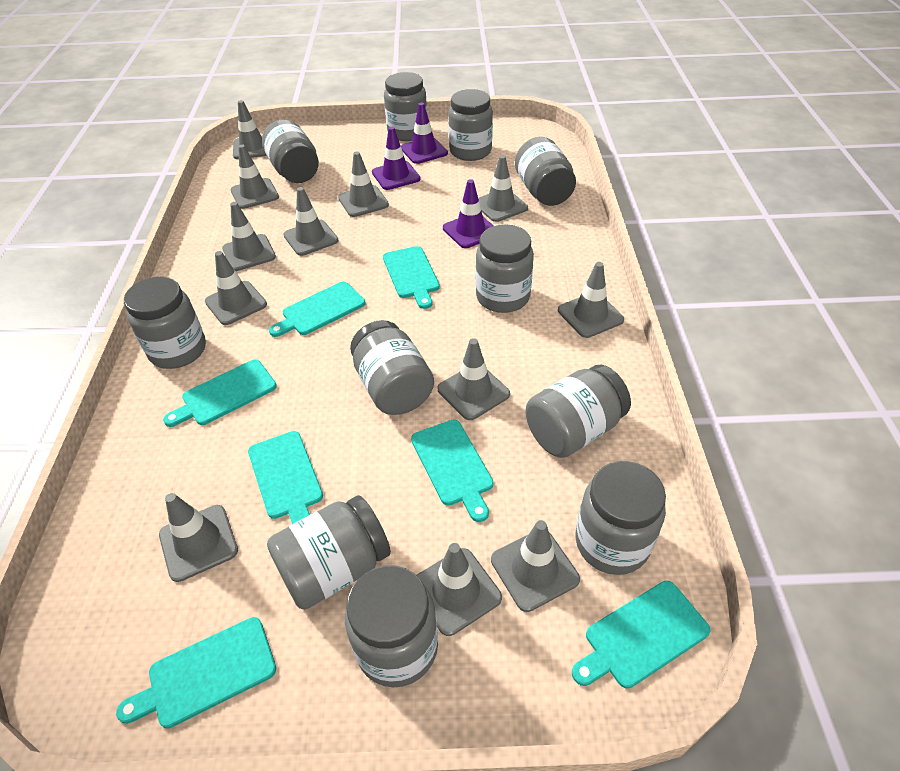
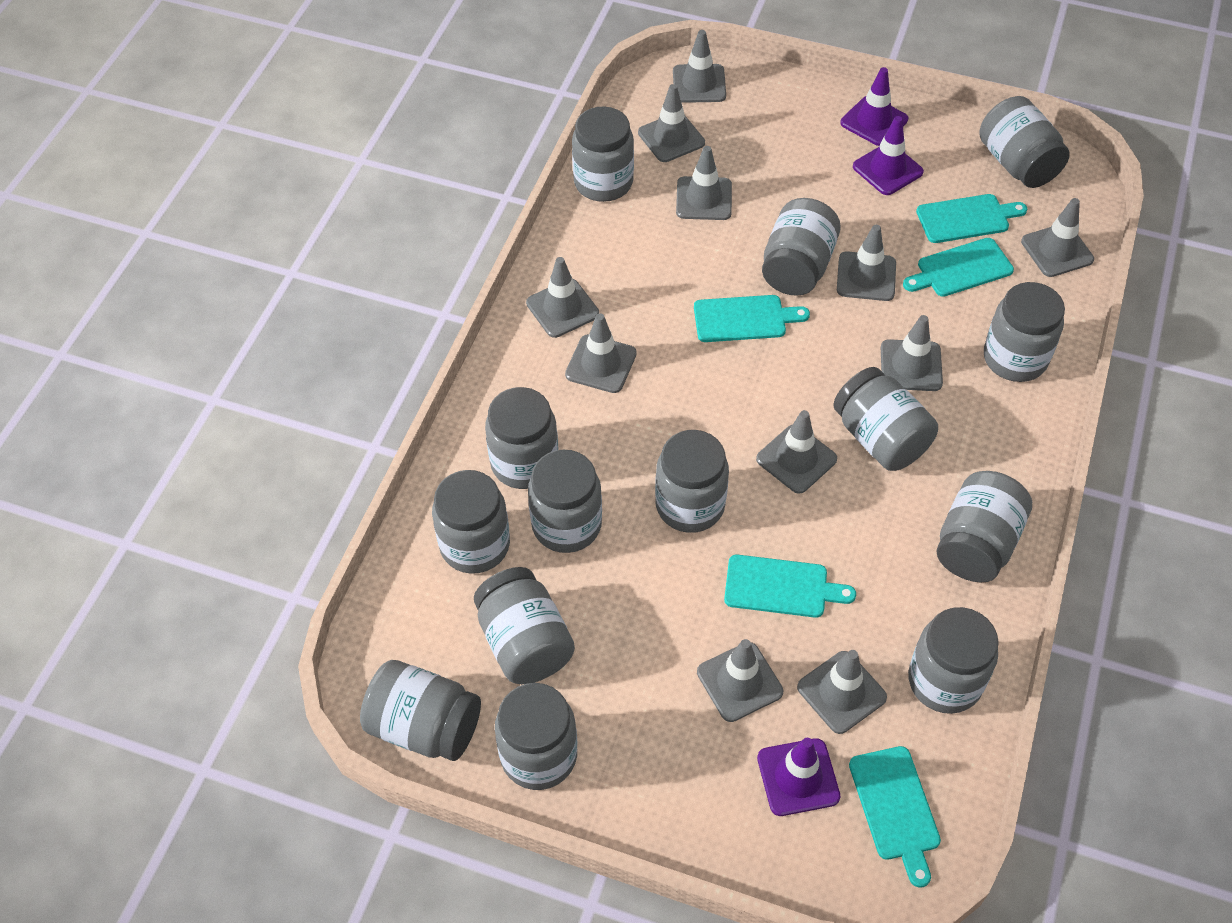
grey jar: [124,277,206,369] [262,120,319,183] [267,495,391,610] [345,565,438,687] [350,320,434,415] [384,72,427,141] [448,89,493,161] [476,225,534,313] [515,137,576,206] [525,365,631,458] [575,461,666,575] = 11 -> [360,660,481,761] [432,470,510,574] [474,567,575,684] [485,387,558,489] [495,683,577,790] [528,449,602,553] [572,107,634,202] [655,430,729,533] [762,198,841,296] [833,367,938,471] [908,607,999,714] [937,471,1032,583] [979,96,1070,188] [984,282,1065,382] = 14
grey traffic cone: [159,493,238,582] [205,251,267,325] [222,202,276,271] [231,145,279,209] [233,100,267,159] [283,187,339,256] [338,151,389,217] [417,543,502,636] [438,338,510,420] [479,155,528,222] [491,520,580,612] [558,262,624,338] = 12 -> [526,257,599,338] [565,313,637,393] [638,84,705,162] [673,30,726,103] [676,146,732,220] [697,639,783,722] [756,410,837,494] [797,650,887,734] [837,225,896,301] [881,315,943,391] [1021,198,1094,277] = 11
turquoise cutting board: [116,617,276,729] [163,359,277,427] [248,431,323,524] [269,282,365,337] [383,246,440,309] [411,420,494,522] [572,581,711,689] = 7 -> [694,295,810,342] [724,555,856,618] [849,746,941,887] [903,238,1014,297] [916,194,1027,243] = 5

